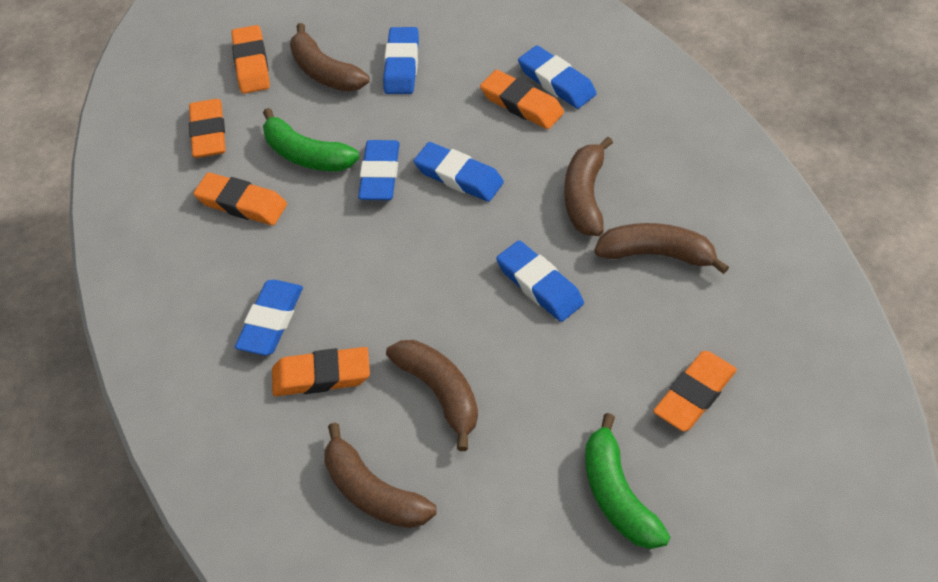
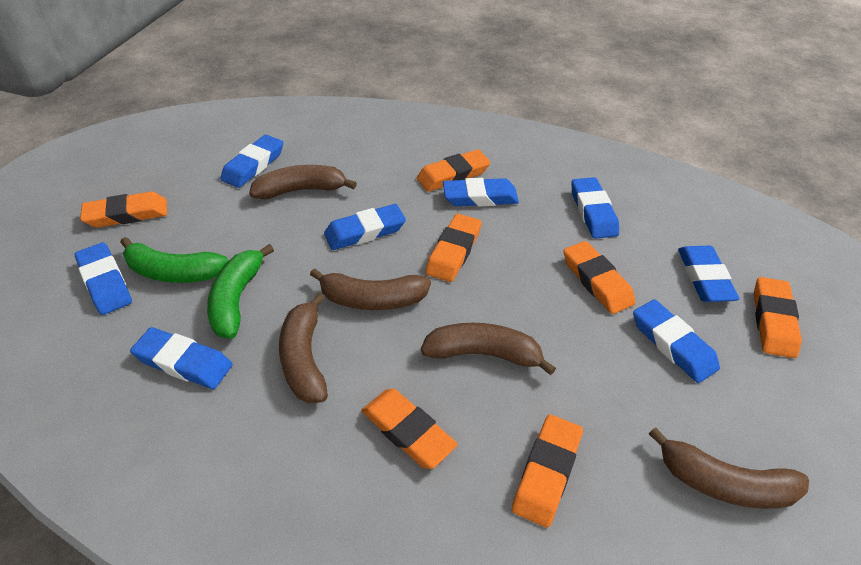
blue eraser: [235,280,303,355] [358,140,399,200] [383,27,419,94] [414,142,504,202] [496,240,584,322] [518,45,597,109] = 6 -> [75,242,132,315] [130,327,233,389] [220,135,283,188] [324,204,406,250] [443,178,519,207] [571,177,619,239] [633,299,720,383] [678,246,739,302] = 8
orange eraser: [189,99,226,158] [193,173,287,225] [232,25,270,94] [272,347,370,396] [480,70,564,129] [653,351,737,431] = 6 -> [80,192,167,228] [361,389,458,469] [417,149,490,192] [425,214,482,282] [512,415,583,528] [564,241,635,314] [754,277,802,358] = 7

